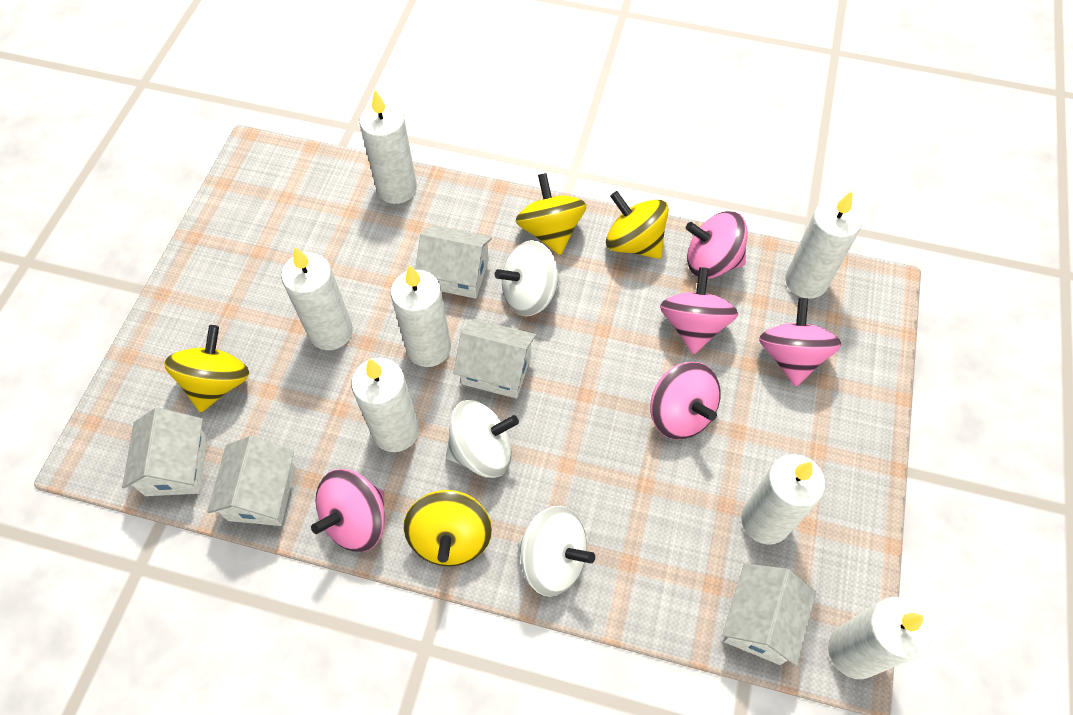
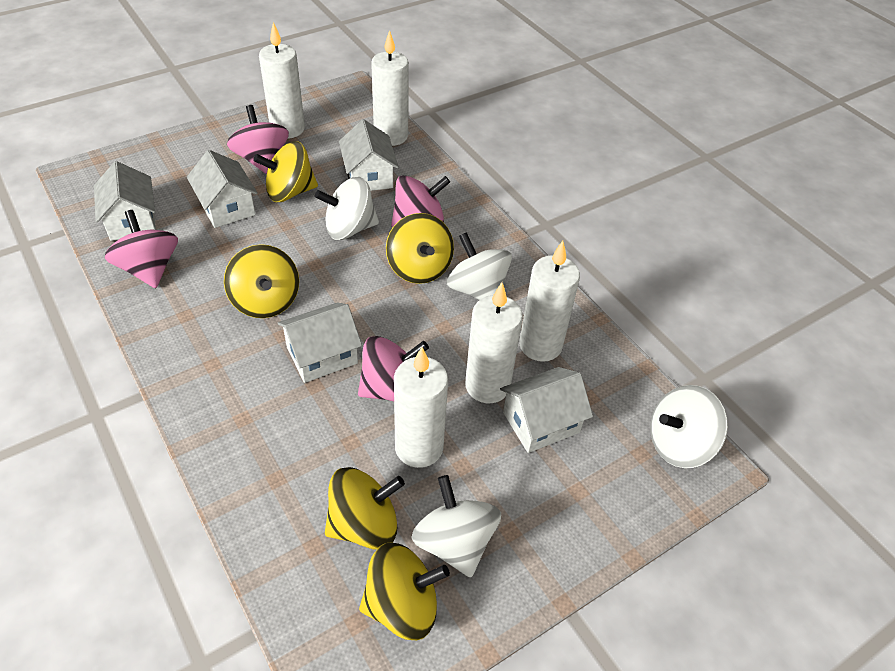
pink spinning top: [311,469,385,552] [650,362,721,439] [660,267,738,355] [686,211,748,279] [759,298,841,387] = 5 -> [105,210,178,288] [227,105,289,174] [358,336,429,402] [391,175,450,227] = 4
white candle: [281,247,353,350] [351,358,419,452] [359,90,417,204] [391,265,451,367] [741,454,825,545] [785,191,862,299] [828,597,932,679] = 7 -> [259,22,305,139] [371,30,409,146] [394,347,448,468] [465,282,523,403] [519,241,580,362] = 5
white spinning top: [446,400,519,478] [495,240,561,316] [517,506,595,597] = 3 -> [315,177,379,240] [411,475,501,578] [447,232,512,300] [650,385,728,468] = 4
yellow spinning top: [164,325,249,413] [404,490,492,566] [516,173,587,255] [606,191,669,259] = 4 -> [224,244,299,318] [253,141,318,202] [325,467,405,550] [359,542,450,640] [386,213,454,284] = 5

